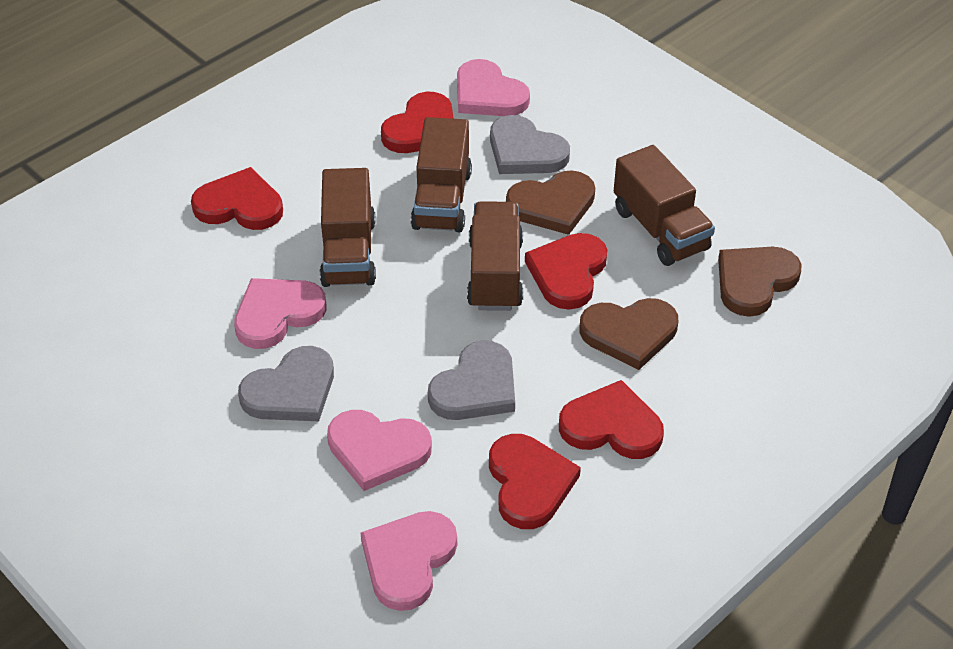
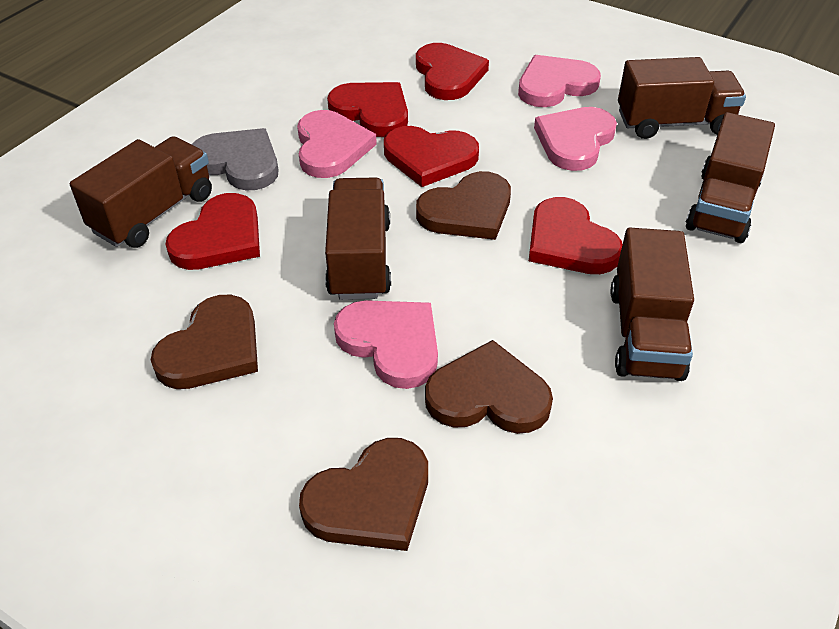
brown heart: [506,171,595,235] [579,298,678,370] [718,247,801,317] = 3 -> [151,295,258,389] [299,438,428,551] [416,171,511,240] [425,340,553,434] = 4
brown truck: [320,168,376,287] [411,117,472,232] [467,201,523,311] [614,145,715,266] = 4 -> [70,136,212,248] [325,177,391,300] [611,228,694,381] [618,57,746,139] [686,112,775,243] = 5
grey heart: [238,346,334,421] [428,340,515,420] [490,115,570,174] = 3 -> [192,128,279,191] = 1

